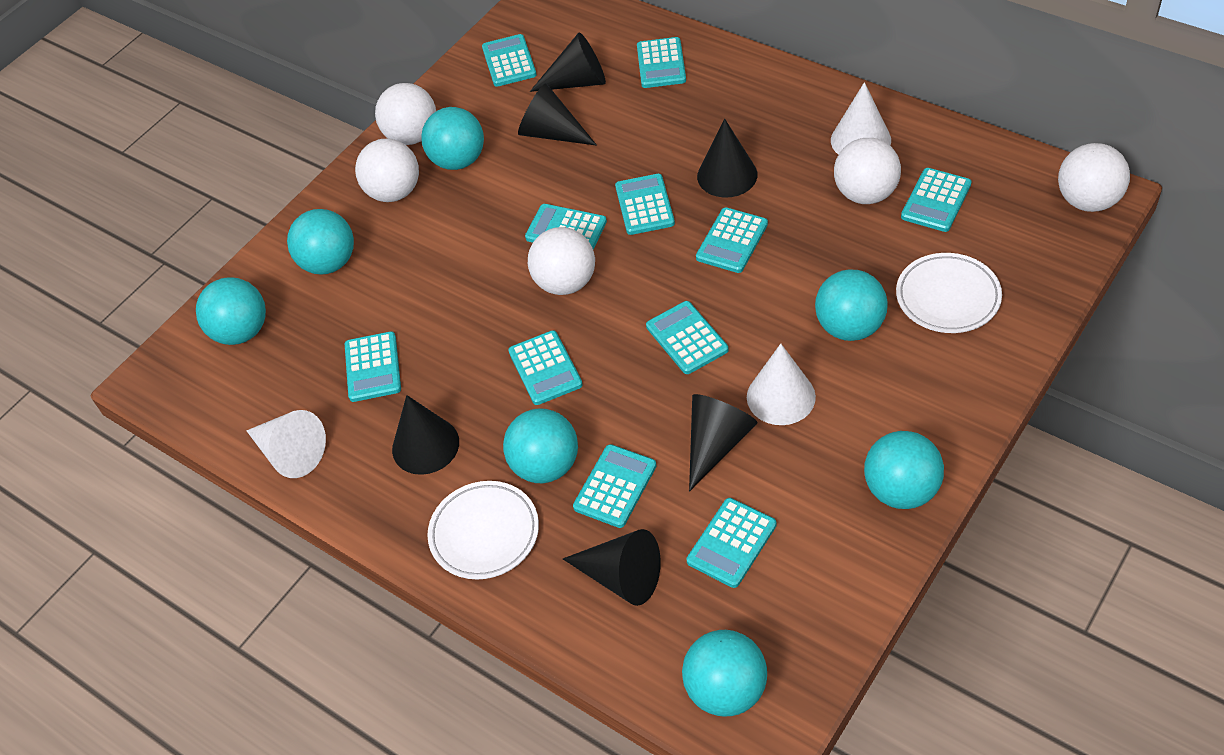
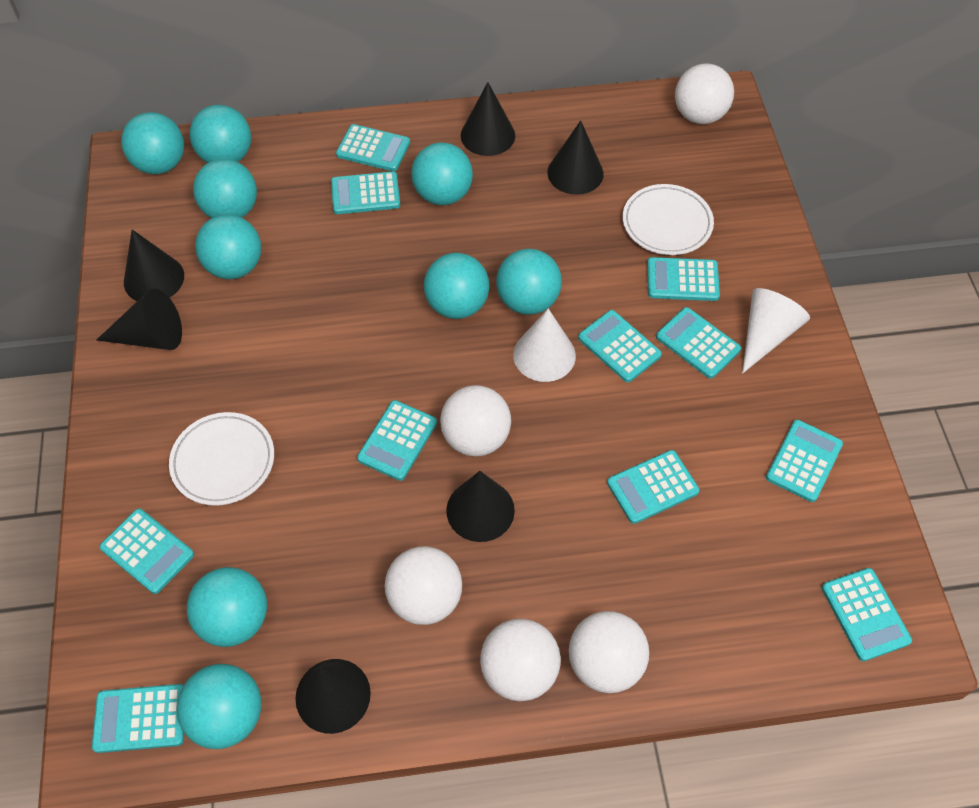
turquoise ball: [196,277,266,345] [287,209,354,275] [421,107,484,170] [503,408,578,483] [682,630,767,717] [815,270,887,341] [864,431,944,509] = 7 -> [121,112,184,174] [177,664,261,749] [187,567,267,647] [189,105,251,163] [193,159,257,218] [195,215,261,279] [411,143,473,205] [424,253,490,319] [496,249,562,315] = 9
white cone: [246,410,326,478] [747,344,816,425] [831,82,891,155] = 3 -> [513,308,576,382] [742,288,810,374] = 2

